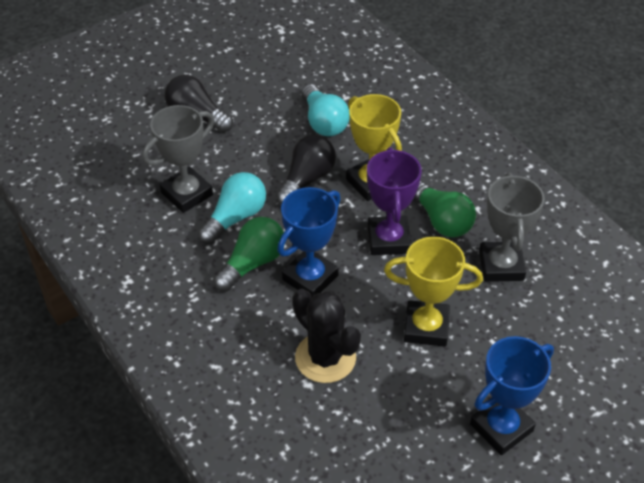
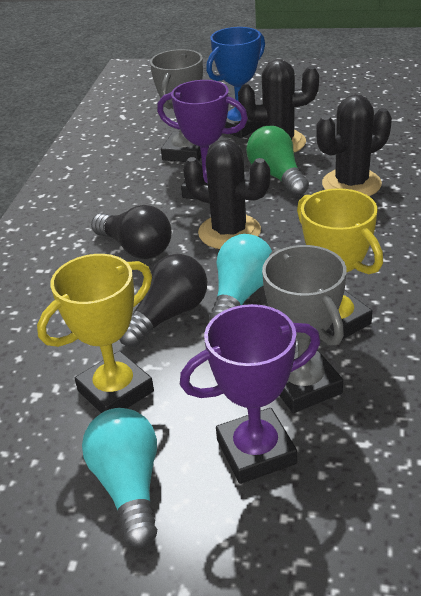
black cactus: [292,289,361,383] = 1 -> [183,140,270,249] [238,59,319,152] [316,94,392,196] = 3
blue trophy: [277,187,341,297] [470,336,554,455] = 2 -> [206,27,265,138] = 1
green light bulb: [213,217,285,292] [414,181,476,238] = 2 -> [246,126,309,196] = 1
purple trophy: [367,147,422,255] = 1 -> [157,80,248,200] [180,304,320,484] = 2

